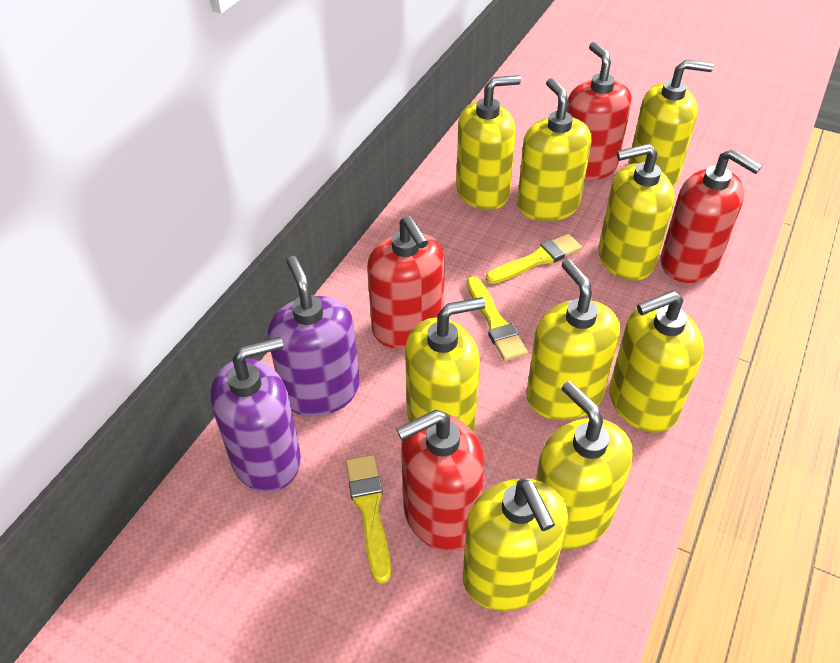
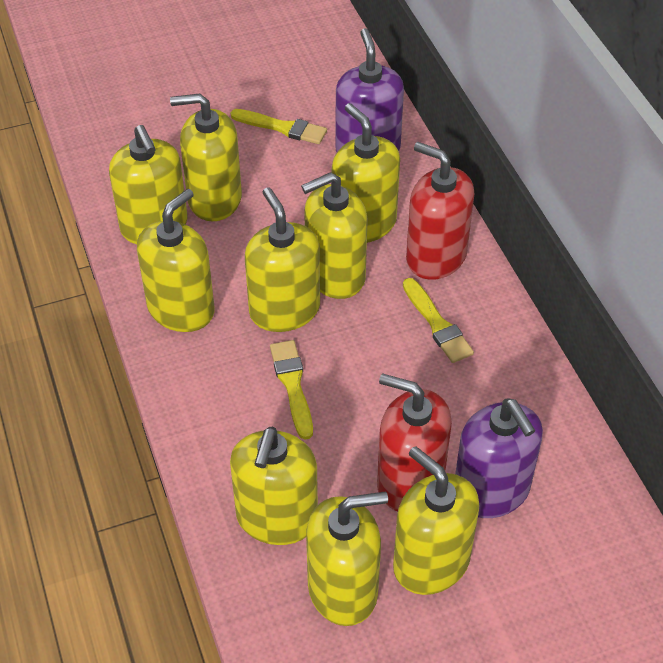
red soap dispenser: [367,216,445,349] [396,410,485,551] [566,42,632,181] [660,149,762,283] = 4 -> [377,373,452,511] [406,142,474,280] = 2

